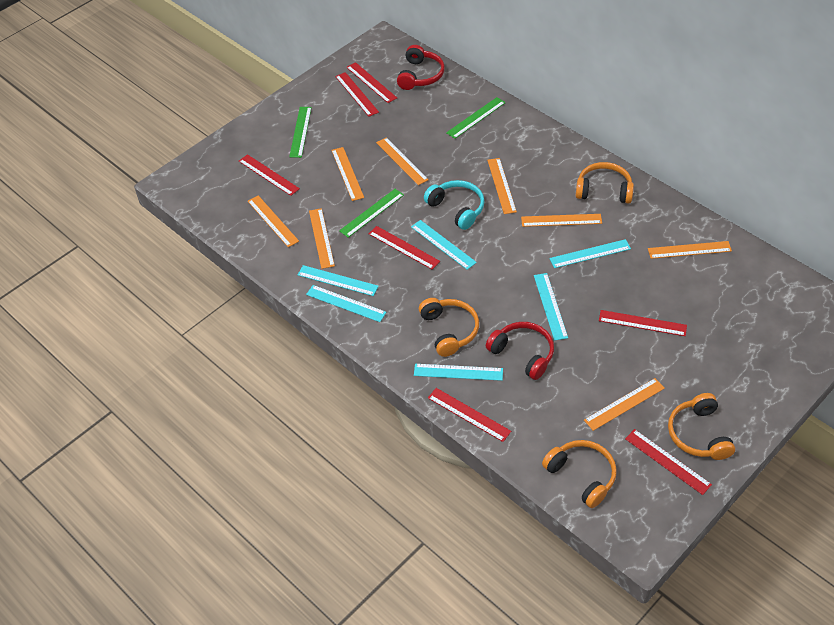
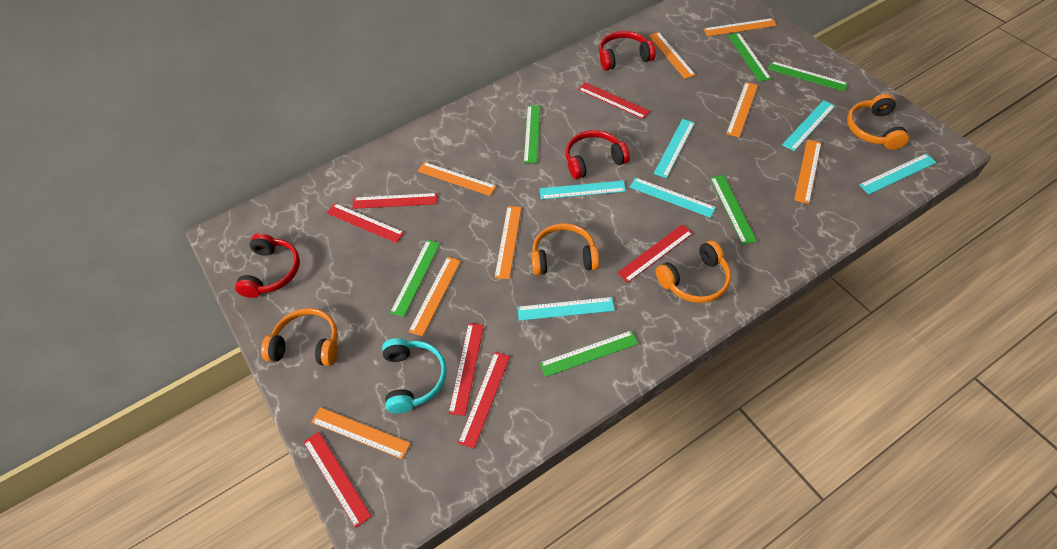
green ruler: [289,107,312,158] [339,189,404,238] [446,97,506,139] = 3 -> [390,240,440,317] [524,105,540,163] [540,330,638,377] [710,175,757,245] [728,33,771,82] [768,61,848,91] = 6
red headphones: [397,45,445,90] [486,322,554,380] = 2 -> [235,233,300,298] [566,130,630,179] [599,31,656,71] = 3

